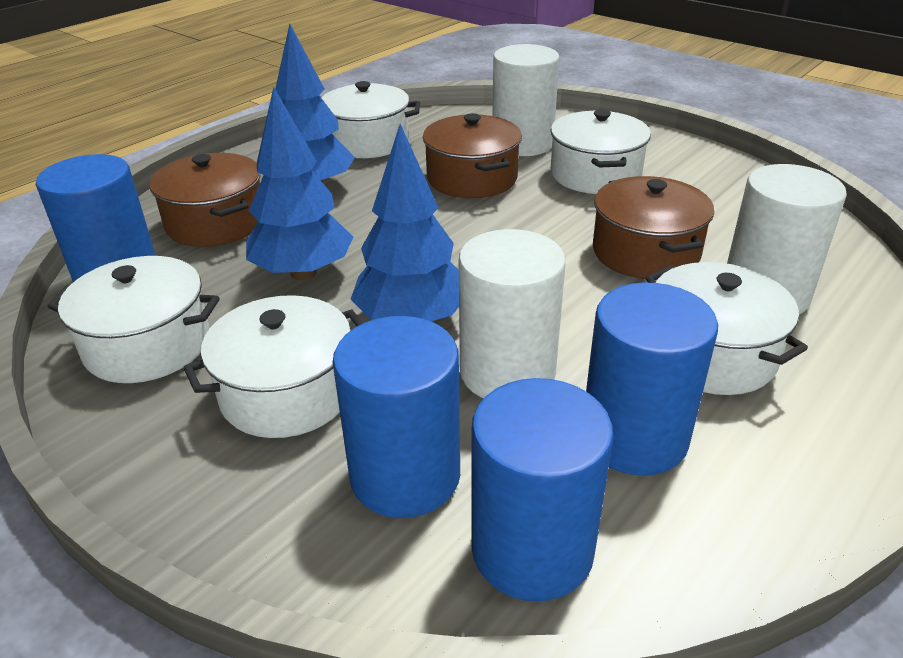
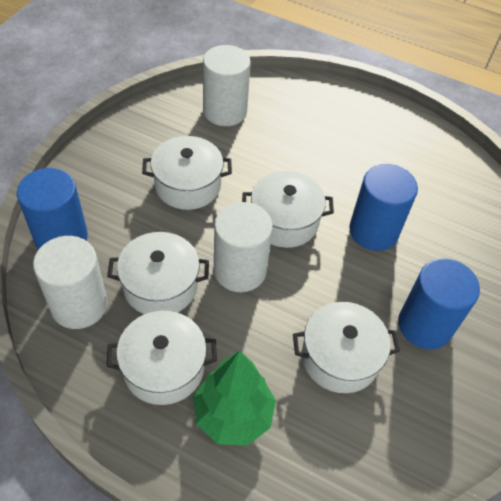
blue cylinder: [36,154,156,282] [333,316,460,518] [471,378,614,602] [586,282,718,476] = 4 -> [17,168,88,250] [349,164,418,251] [398,258,480,349] = 3
blue tree: [246,87,353,281] [275,24,355,183] [350,124,459,321] = 3 -> none = 0
brown pot: [150,153,261,247] [423,113,522,198] [593,176,714,279] = 3 -> none = 0
green tree: none = 0 -> [193,351,276,446] = 1

